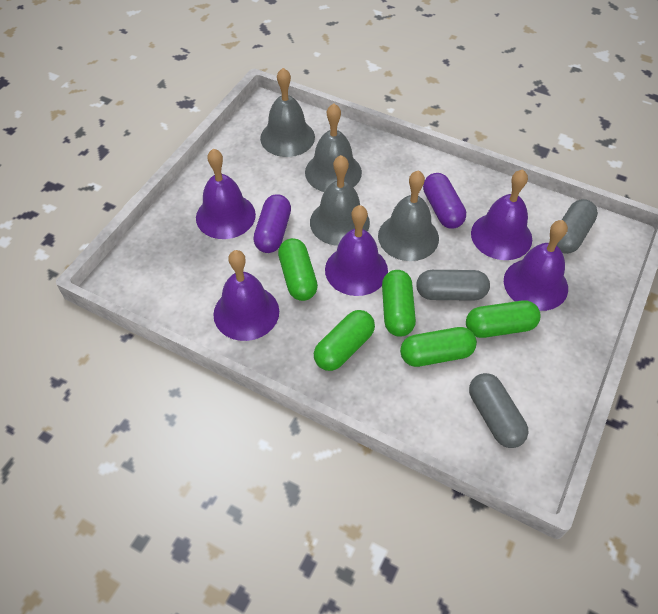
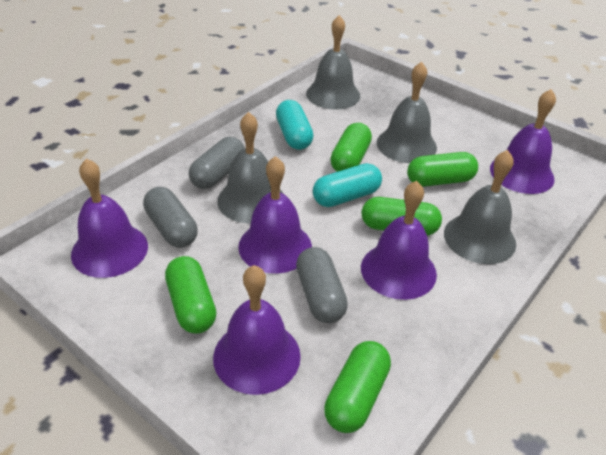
purple capsule: [253,194,291,253] [423,173,466,229] = 2 -> none = 0
turquoise capsule: none = 0 -> [276,100,313,150] [313,163,382,207] = 2

